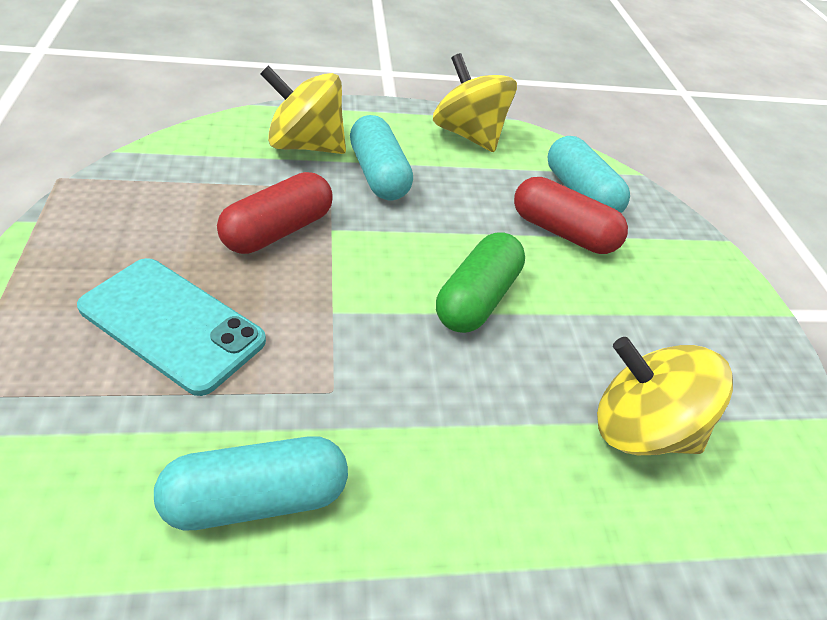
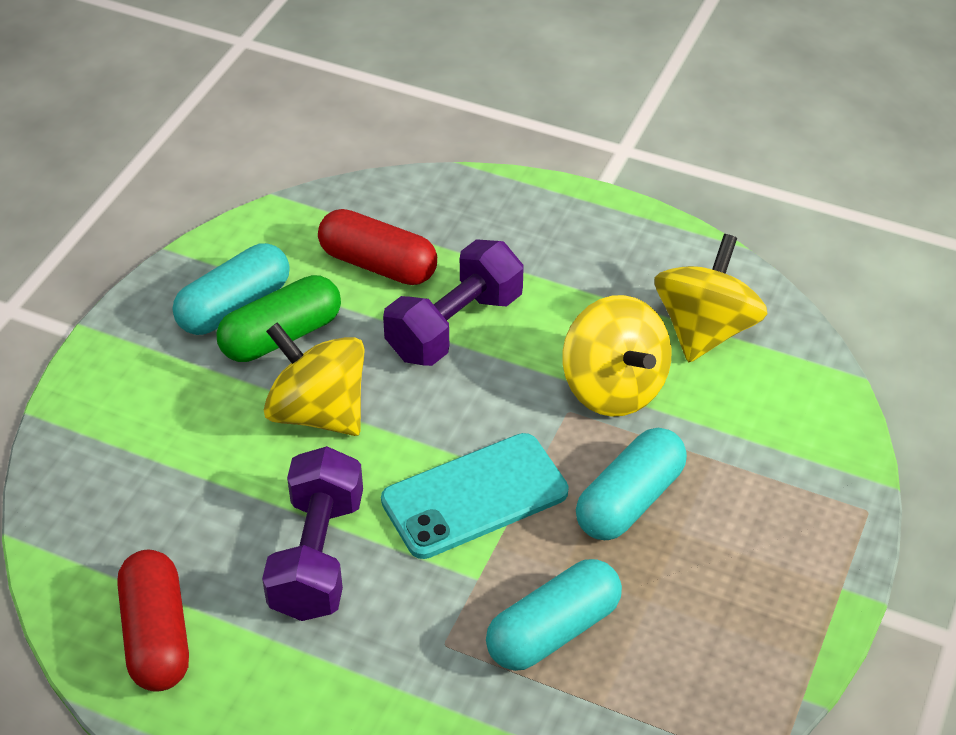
purple dumbbell: none = 0 -> [262,446,363,621] [383,239,524,366] = 2

